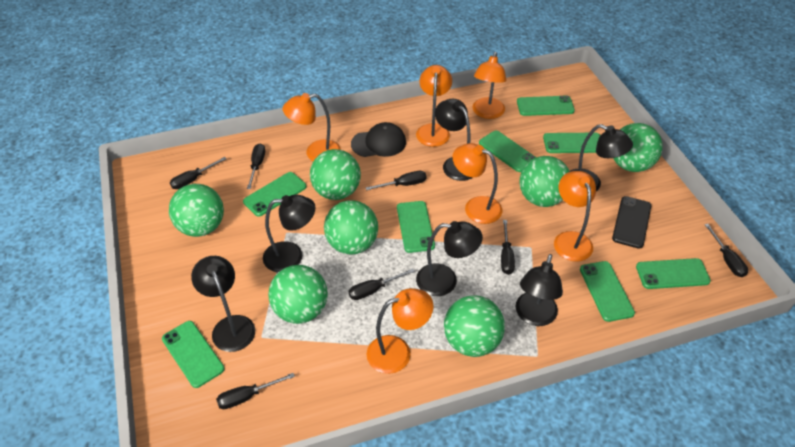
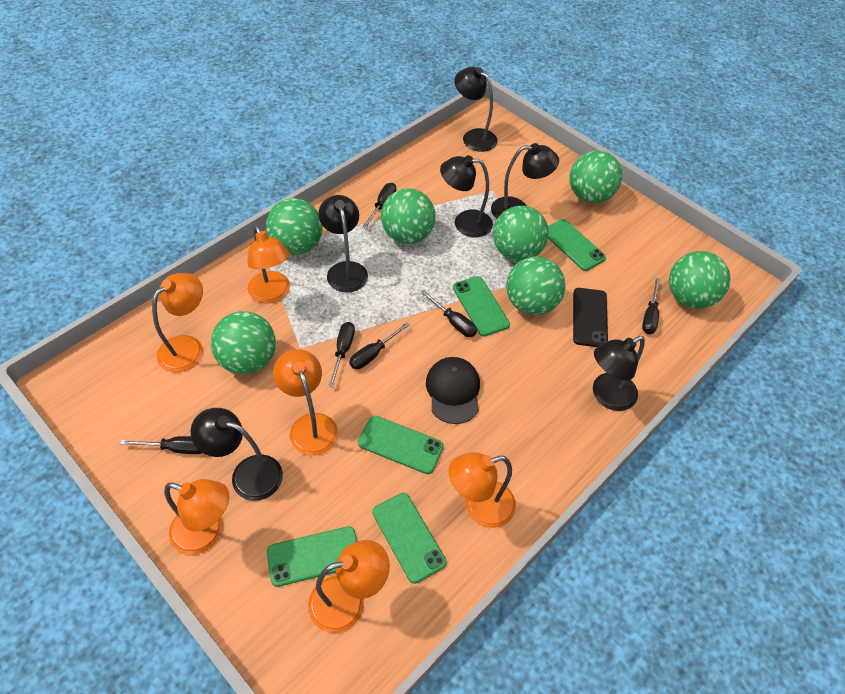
black screwdriver: [170,157,227,189] [216,373,295,409] [247,144,265,189] [349,268,415,300] [365,171,426,190] [501,220,515,275] [705,224,748,277] = 7 -> [120,436,202,454] [328,322,355,387] [349,322,410,369] [363,183,396,228] [420,290,477,337] [642,278,660,334] = 6
green phone: [162,321,225,388] [243,172,307,217] [397,201,435,253] [479,131,536,172] [517,96,575,116] [543,133,601,153] [580,261,635,322] [636,258,711,289] = 8 -> [267,526,357,587] [358,416,444,474] [372,493,447,584] [453,276,510,336] [548,219,606,271] = 5

